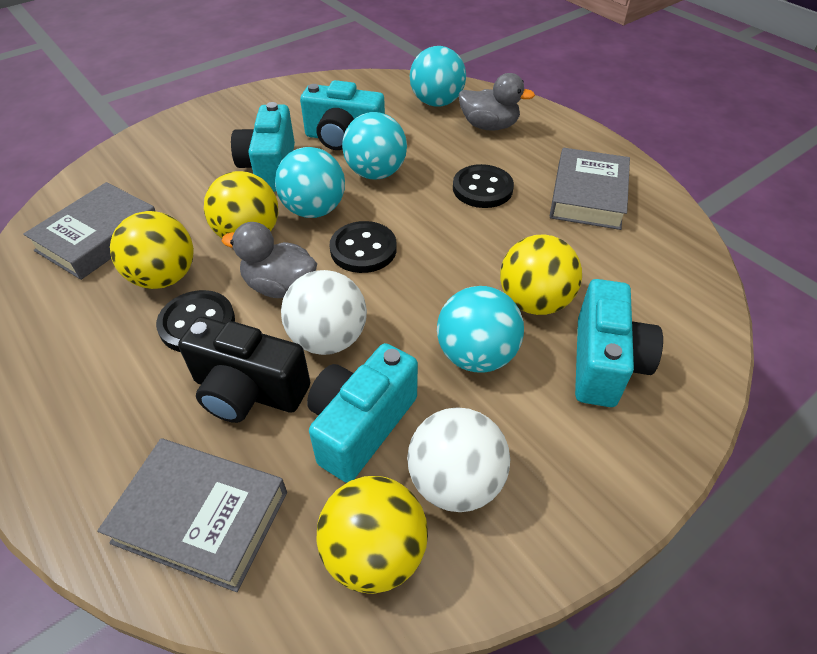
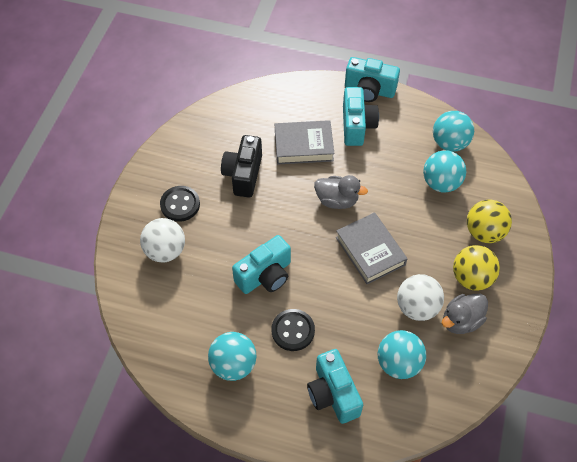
black button: [156,290,235,352] [330,221,397,273] [453,164,514,208] = 3 -> [160,186,200,222] [272,309,315,351] = 2
grey book: [23,182,155,280] [97,439,287,592] [550,148,630,230] = 3 -> [275,120,335,165] [336,212,407,284] = 2
yellow ball: [110,211,194,289] [204,171,278,238] [317,476,428,594] [500,234,582,315] = 4 -> [453,245,500,291] [467,199,512,243] = 2

